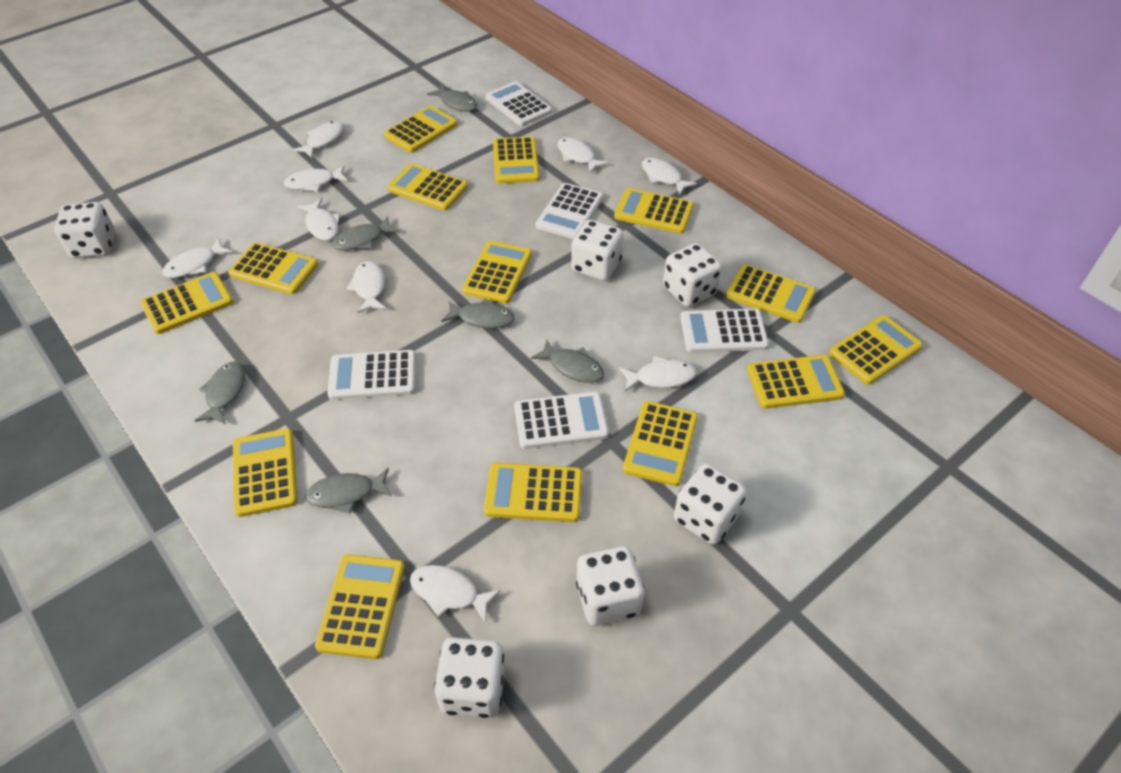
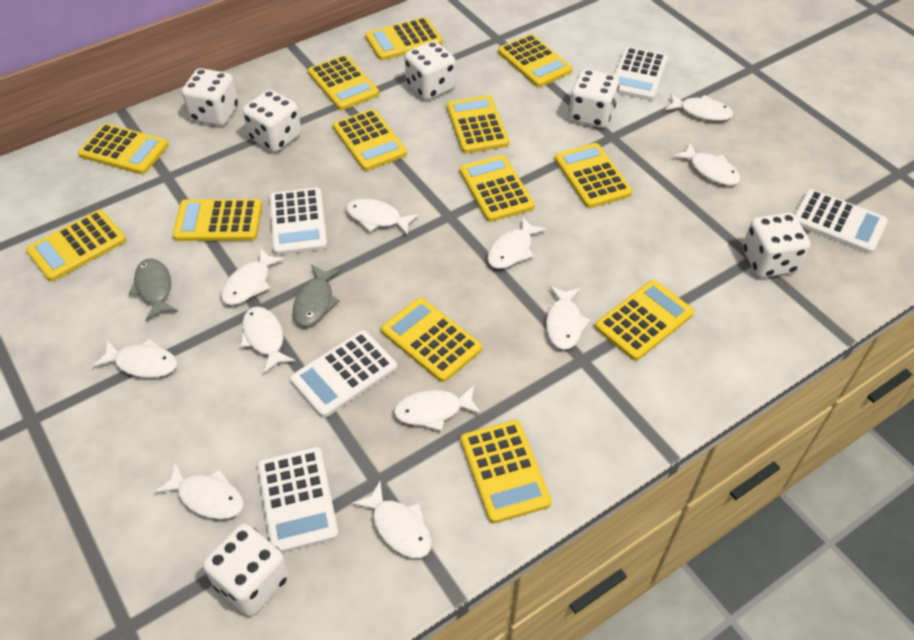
grey fish: [194,362,245,424] [305,468,392,513] [332,216,399,251] [427,84,477,112] [441,298,515,328] [531,340,604,383] = 6 -> [129,259,178,321] [293,265,341,326] = 2
white fish: [162,238,233,278] [284,165,348,192] [293,121,344,158] [297,198,340,241] [346,261,386,313] [410,565,501,623] [557,137,609,173] [619,356,696,392] [642,158,697,195] = 9 -> [93,338,177,378] [154,463,244,519] [221,247,285,305] [240,307,295,373] [346,198,419,236] [352,481,432,558] [394,386,482,431] [487,216,547,269] [546,286,591,350] [665,93,733,121] [673,143,740,185] = 11
yellow calculator: [140,272,233,334] [228,242,318,294] [233,428,298,517] [315,554,405,659] [384,106,458,153] [387,163,468,211] [462,241,532,304] [484,463,582,522] [493,137,539,184] [614,188,694,234] [623,401,698,486] [726,264,816,323] [747,355,845,409] [829,315,923,385] = 14 -> [26,210,126,281] [78,123,169,174] [173,199,262,241] [308,55,379,110] [333,109,407,171] [365,17,443,60] [381,298,482,382] [447,95,509,153] [460,155,535,222] [461,420,552,523] [498,34,573,87] [554,143,632,208] [595,280,694,361] = 13

